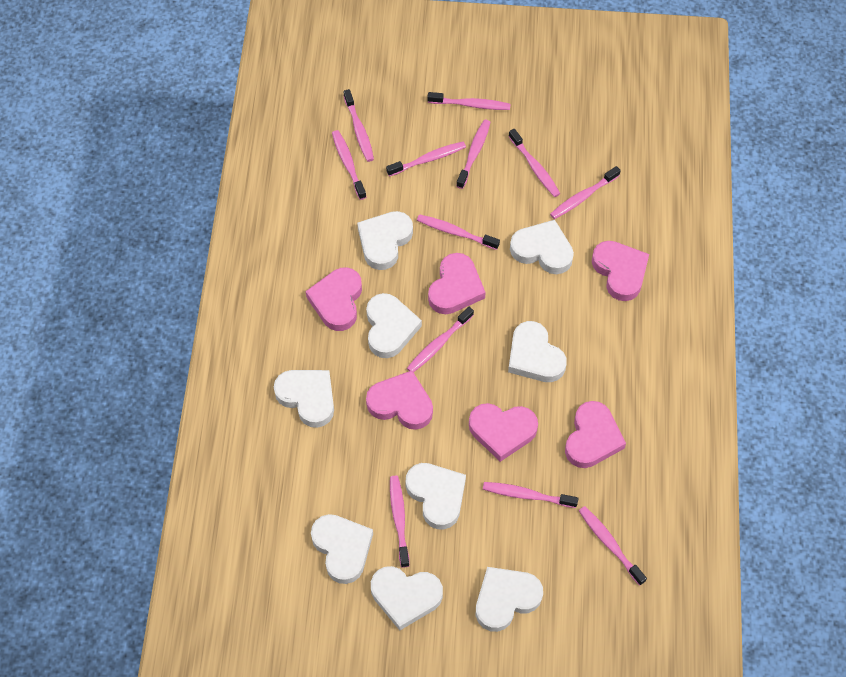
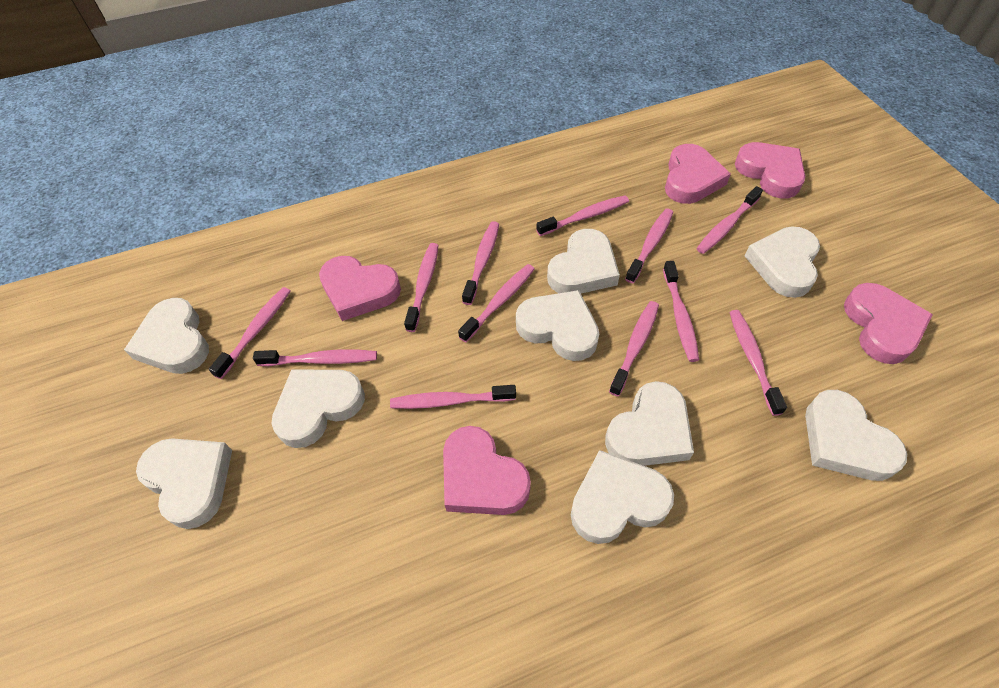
pink heart: [306,267,362,331] [366,371,433,430] [428,253,486,314] [469,403,538,462] [565,401,626,468] [592,241,649,301] = 6 -> [319,256,401,321] [443,426,531,515] [665,144,731,204] [735,142,805,199] [844,283,933,364] = 5

